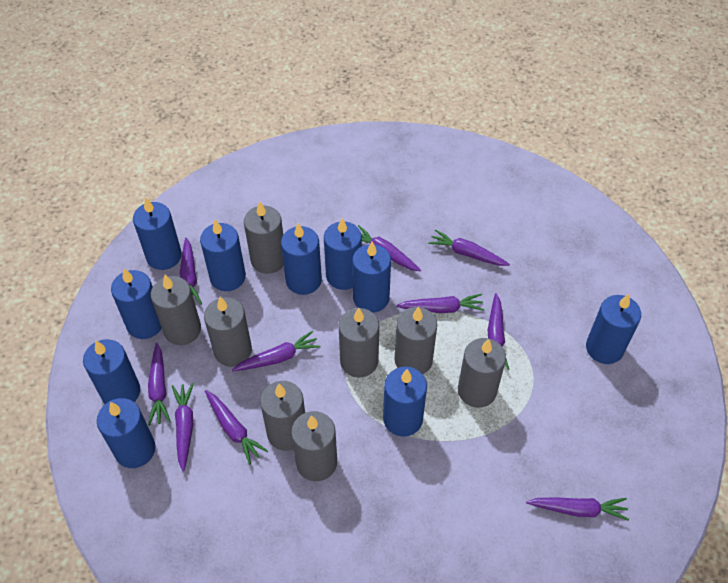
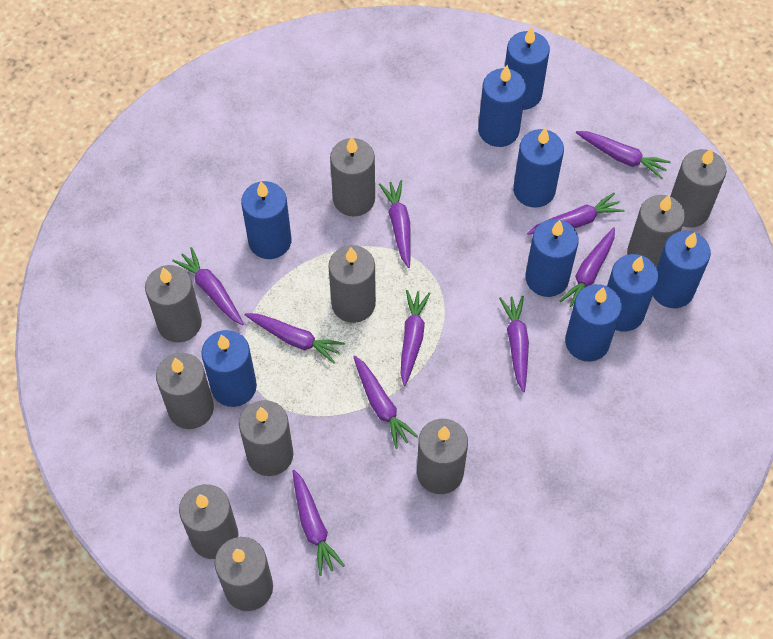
blue candle: [83,339,140,404] [97,398,156,468] [111,268,162,339] [133,197,182,270] [200,220,246,291] [281,223,322,295] [324,218,362,290] [352,242,391,313] [383,367,427,437] [586,294,641,364] = 10 -> [201,330,257,407] [241,181,291,259] [478,65,526,147] [505,27,550,110] [513,127,564,208] [525,219,579,297] [565,284,622,362] [607,254,659,332] [653,231,711,308] = 9
grey candle: [151,275,201,345] [204,297,252,367] [244,201,284,274] [260,381,305,451] [291,411,337,481] [338,308,379,378] [395,306,437,374] [458,338,506,408] = 8 -> [145,265,202,342] [156,353,214,429] [179,484,239,559] [215,537,273,611] [239,400,294,476] [328,245,376,323] [330,137,375,217] [417,419,468,494] [627,195,685,268] [670,148,727,228] = 10

